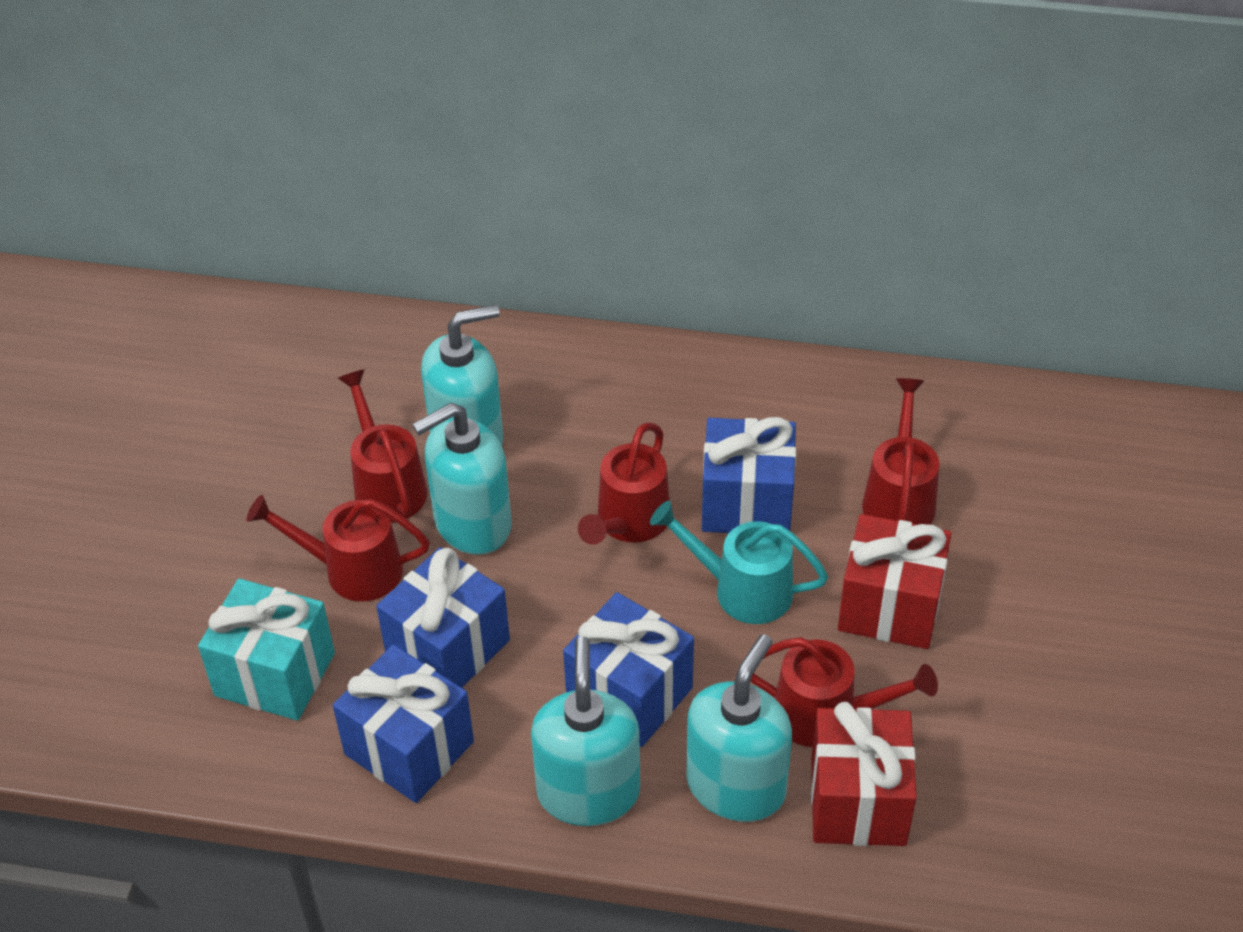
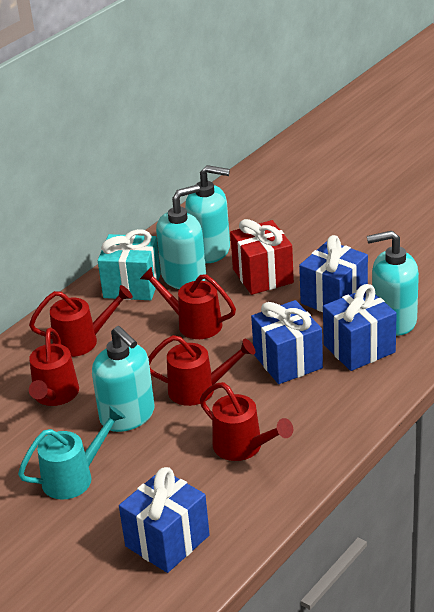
red gift: [811,702,917,846] [838,514,951,649] = 2 -> [230,219,294,295] = 1

